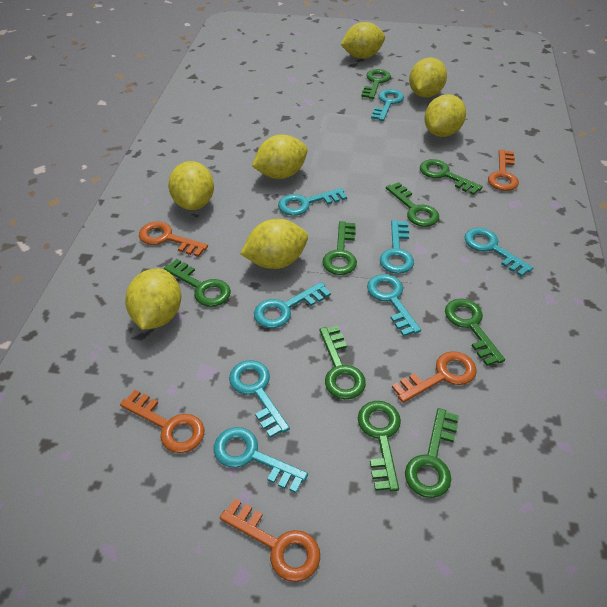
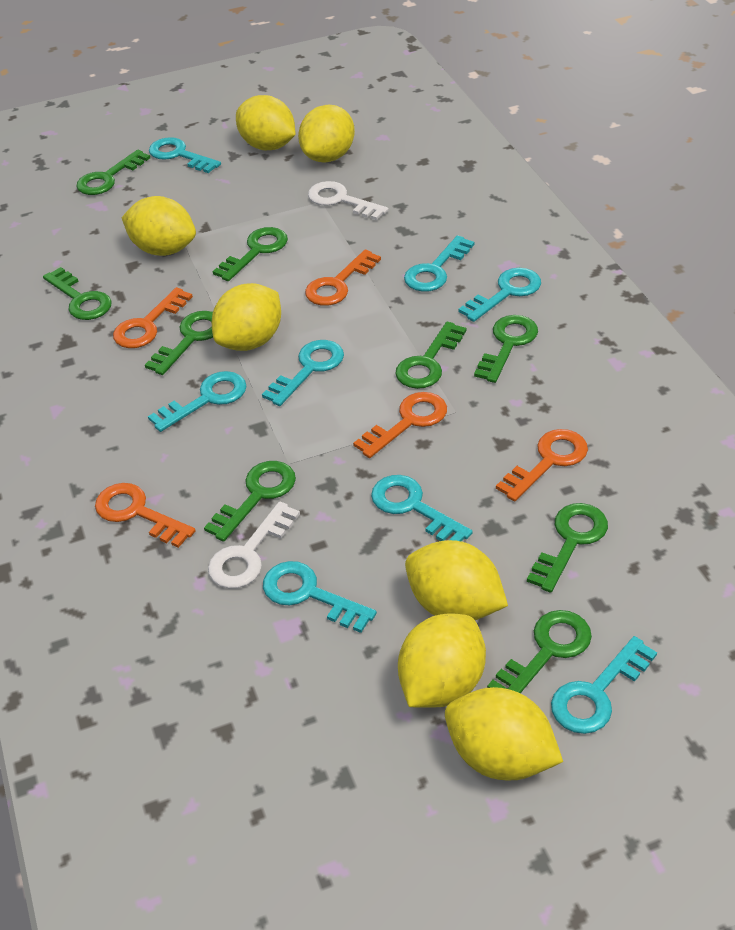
white key: none = 0 -> [208,501,300,589] [308,181,389,220] = 2

